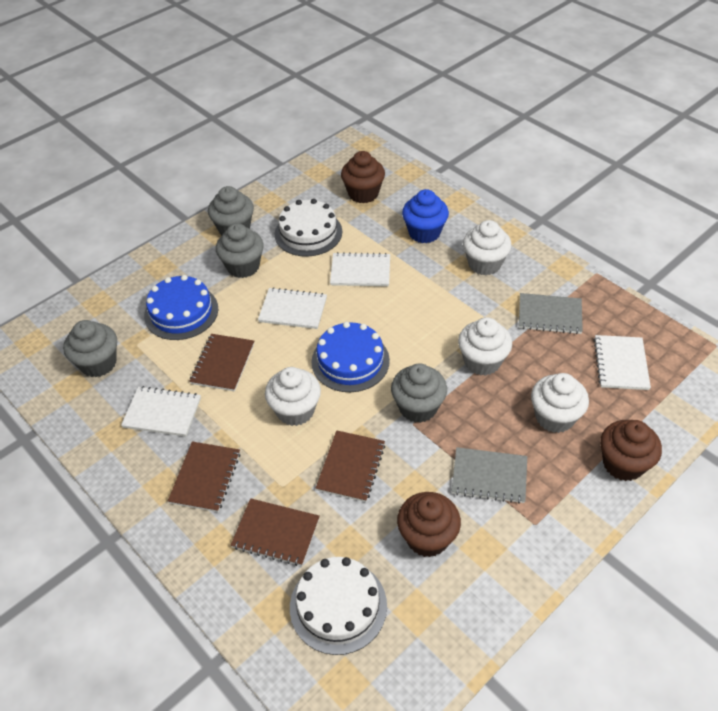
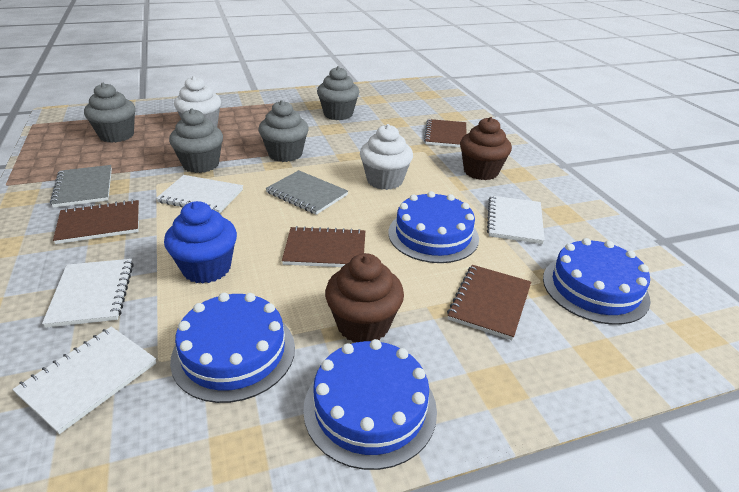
blue cake: [144,275,218,340] [311,322,390,392] = 2 -> [170,293,295,403] [303,339,437,470] [388,191,479,263] [543,238,651,325] = 4
brown cupcake: [341,151,385,203] [397,492,461,557] [600,420,662,481] = 3 -> [325,253,404,342] [460,117,512,180] = 2
white cake: [275,199,342,257] [290,557,387,655] = 2 -> none = 0
white cupcake: [265,367,321,426] [458,317,512,376] [463,220,512,275] [531,373,589,433] = 4 -> [174,76,221,127] [360,124,413,190] = 2

